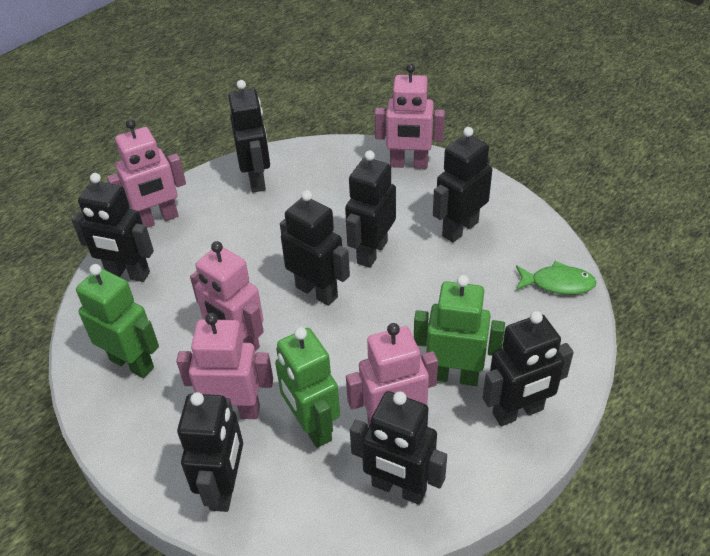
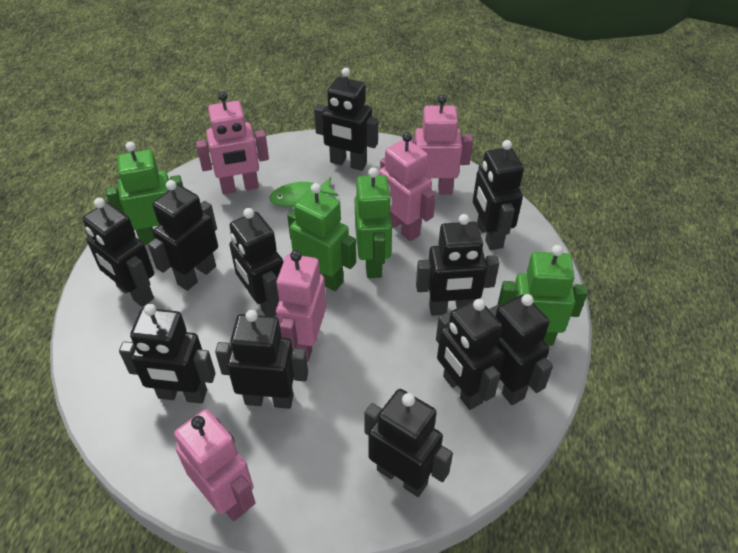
black robot: [71,173,154,282] [177,392,243,512] [228,80,270,192] [280,190,350,306] [345,150,396,268] [350,391,447,505] [433,127,492,243] [482,311,574,426] = 8 -> [82,198,154,307] [119,304,216,404] [148,180,218,291] [215,310,308,409] [229,208,283,317] [314,68,378,171] [364,389,453,497] [416,214,499,316] [436,299,504,410] [473,140,524,250] [489,294,553,405] = 11
green robot: [76,264,159,378] [275,327,340,448] [414,275,505,386] = 3 -> [106,141,183,245] [287,183,356,291] [355,167,392,278] [497,245,588,346] = 4

